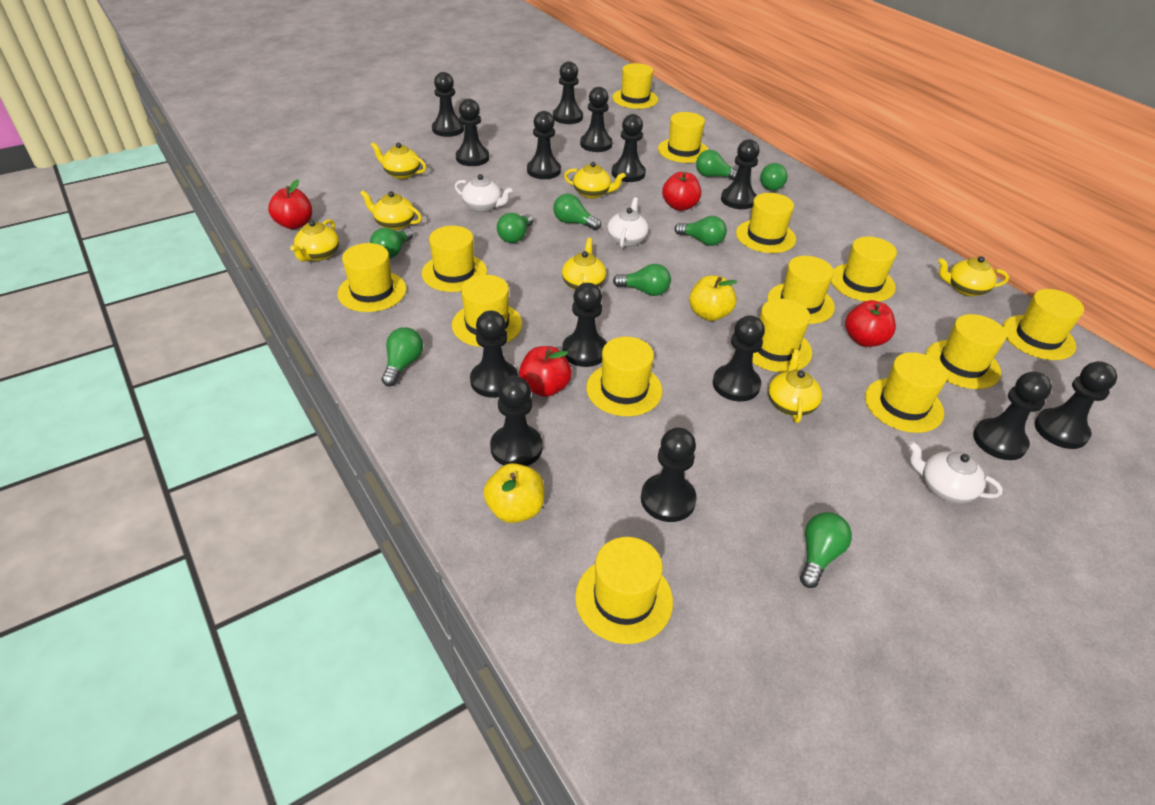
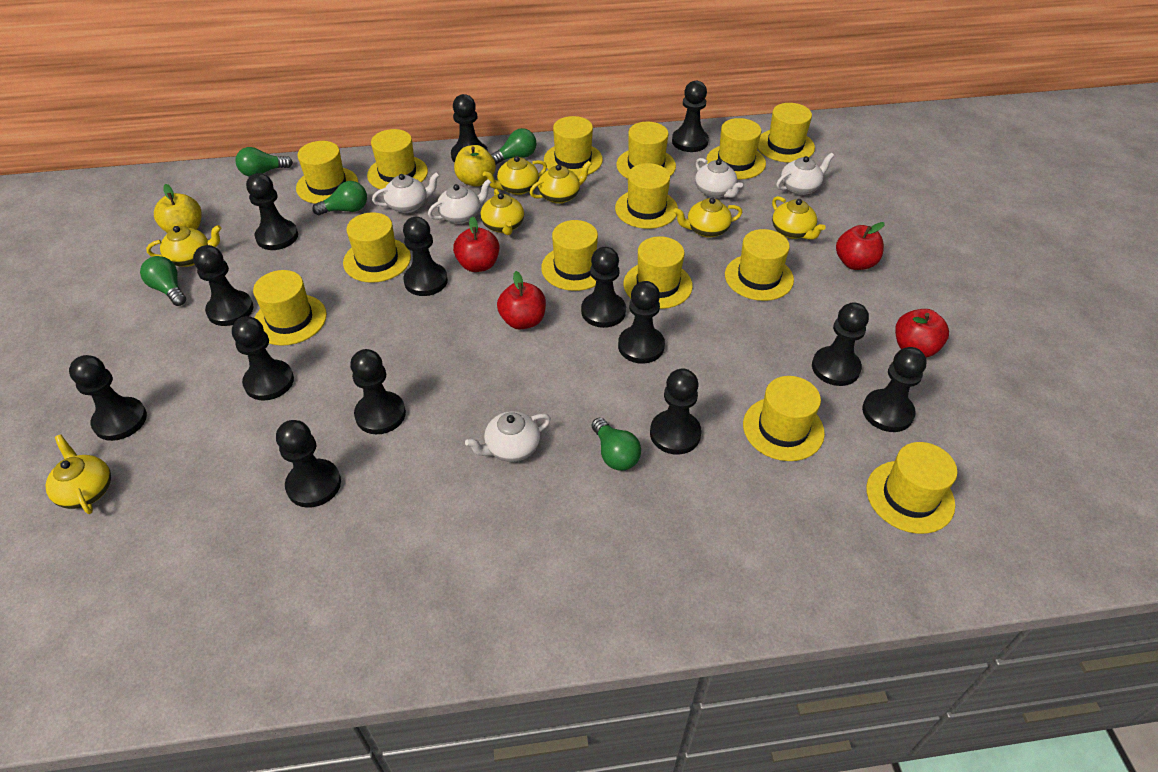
green light bulb: [370,228,413,259] [382,327,423,386] [497,213,534,243] [553,194,601,230] [613,264,671,296] [674,216,727,246] [696,150,738,180] [760,163,788,191] [800,512,852,588] = 9 -> [140,256,186,306] [236,147,293,177] [312,181,367,215] [491,128,537,165] [592,418,641,470] = 5
white teapot: [455,174,512,212] [607,197,649,248] [909,441,1003,503] = 3 -> [372,172,440,213] [428,179,491,224] [465,411,551,462] [695,158,743,198] [776,153,834,195] = 5

